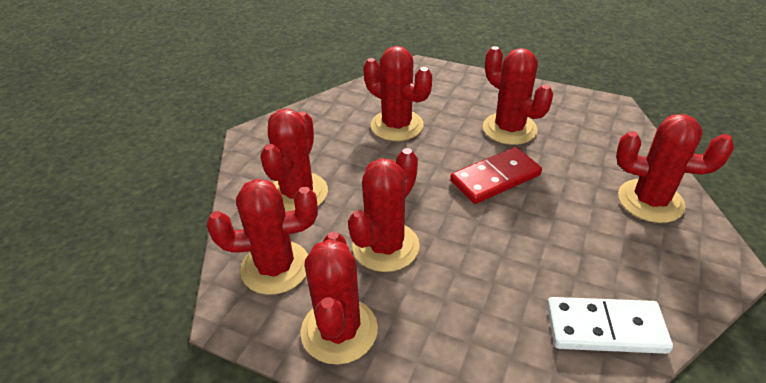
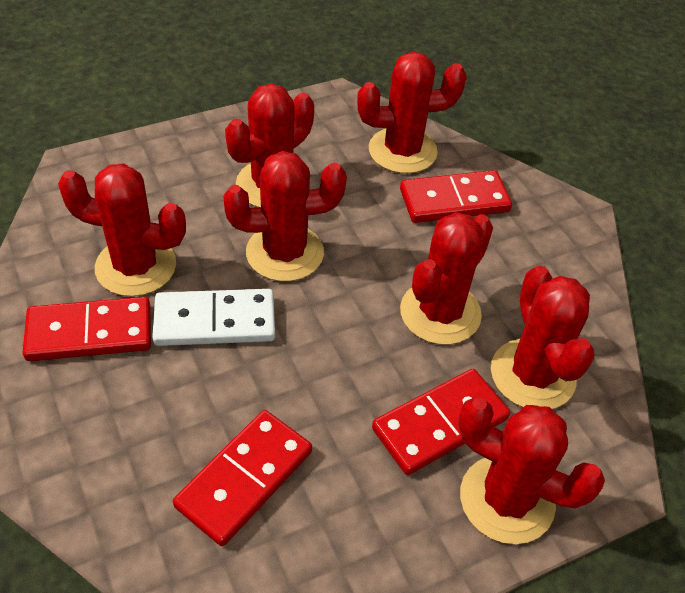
red domino: [450,147,542,204] = 1 -> [22,297,151,361] [173,410,312,546] [372,369,510,475] [400,170,512,223] = 4

